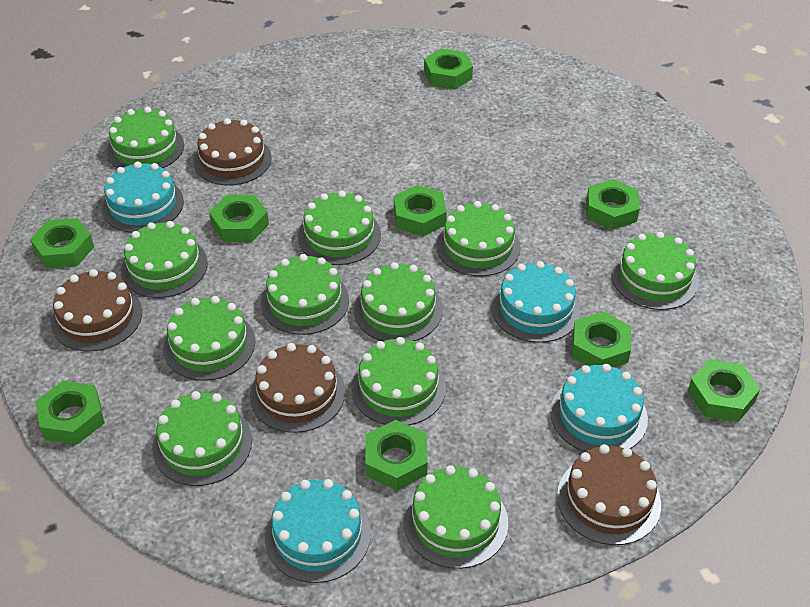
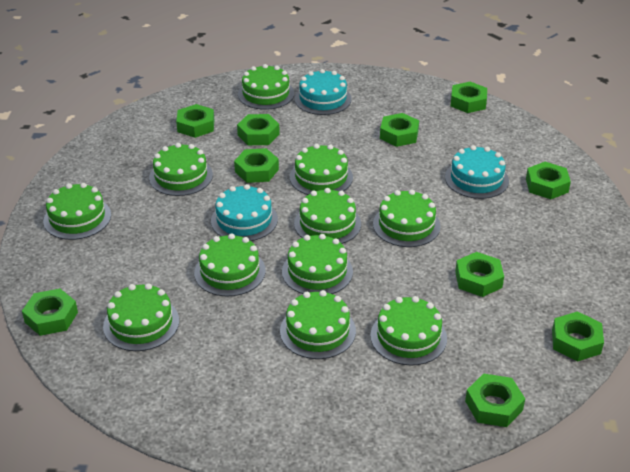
brown cake: [51,269,142,352] [194,118,272,186] [250,343,345,433] [557,444,661,545] = 4 -> none = 0
green nut: [30,218,94,269] [35,381,105,445] [209,195,269,242] [365,420,428,490] [394,185,447,236] [424,49,473,89] [572,311,631,367] [586,179,640,230] [688,359,760,422] = 9 -> [22,289,78,336] [176,104,214,138] [234,148,279,183] [237,114,280,145] [380,113,419,147] [451,82,487,113] [455,252,504,297] [465,373,525,427] [526,162,571,199] [552,311,604,361] = 10
turquoise cake: [102,161,184,233] [265,479,371,583] [492,261,581,343] [550,364,648,452] = 4 -> [211,184,278,241] [295,69,352,115] [445,145,509,199] = 3

